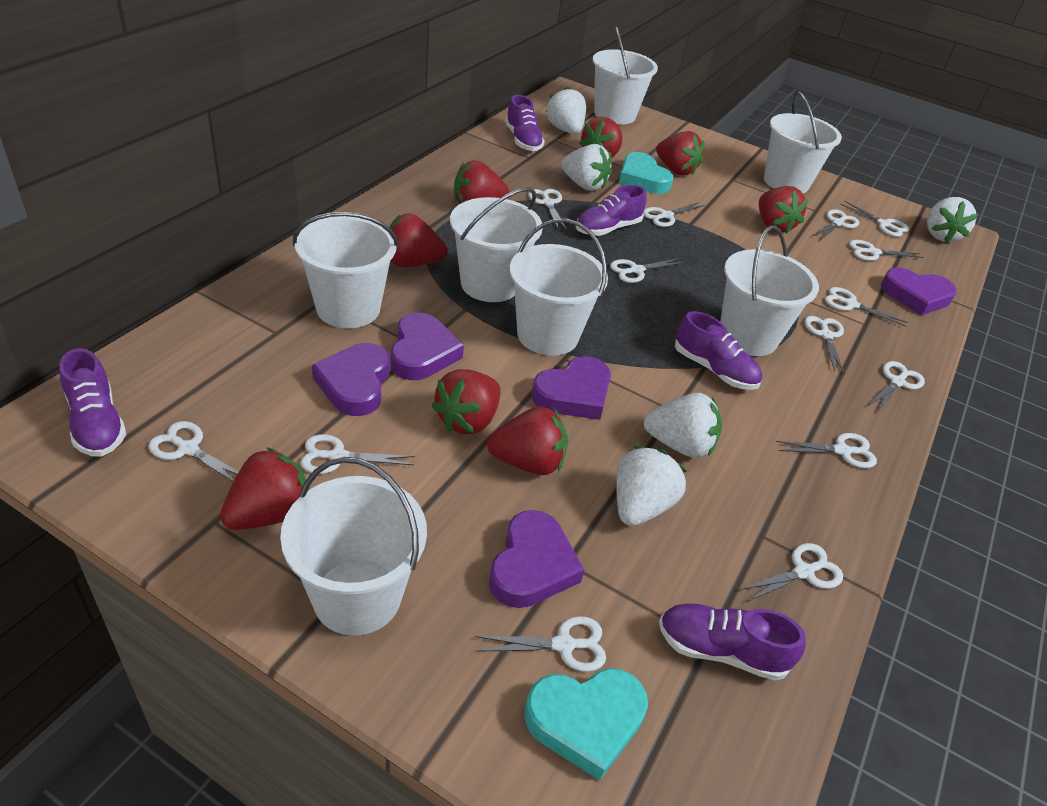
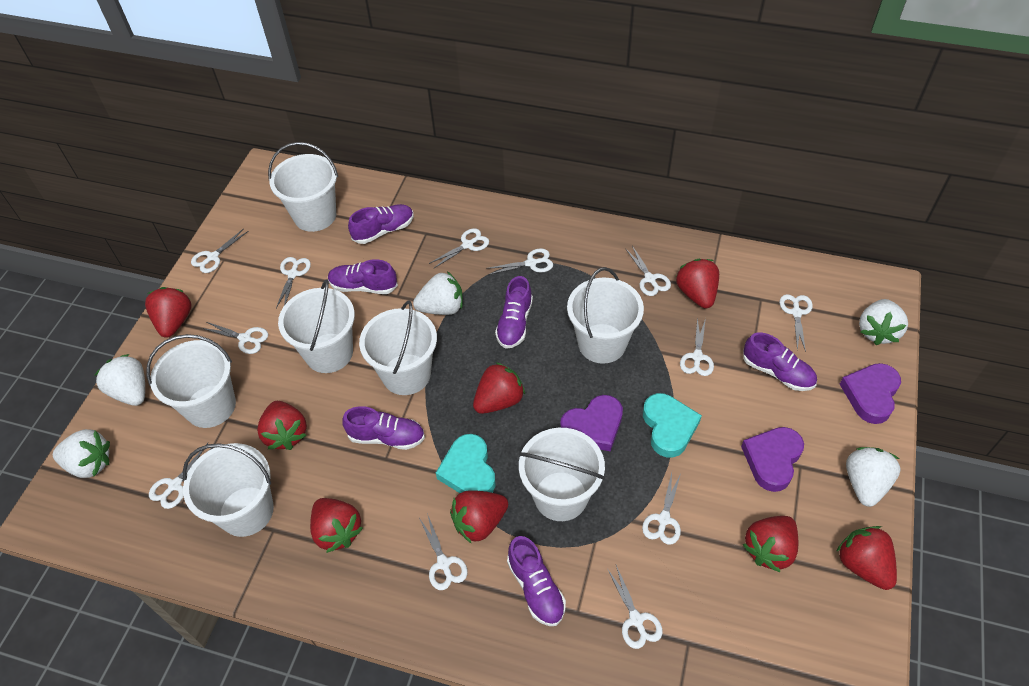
purple heart: [312,343,389,416] [391,313,464,380] [489,510,584,608] [532,356,611,420] [881,268,957,316] = 5 -> [560,395,623,451] [741,427,804,492] [840,363,901,424] = 3
purple shoe: [59,348,126,457] [505,95,545,151] [576,185,646,236] [659,604,806,681] [675,311,762,390] = 5 -> [328,259,398,294] [342,406,425,450] [348,204,414,244] [495,276,533,349] [507,536,566,626] [743,333,817,391] = 6
white scissors: [148,421,238,482] [300,434,415,474] [475,616,606,672] [528,189,567,230] [610,258,685,283] [643,202,705,227] [738,543,843,602] [776,433,877,468] [804,316,845,374] [813,209,859,241] [825,287,908,327] [841,201,909,237] [849,240,924,261] [868,361,925,412] = 14 -> [149,442,212,509] [191,228,248,273] [202,322,268,354] [276,257,311,308] [419,513,468,590] [429,228,489,269] [486,248,553,275] [607,565,663,649] [625,246,671,296] [642,473,681,545] [680,317,714,376] [780,294,813,352] = 12

